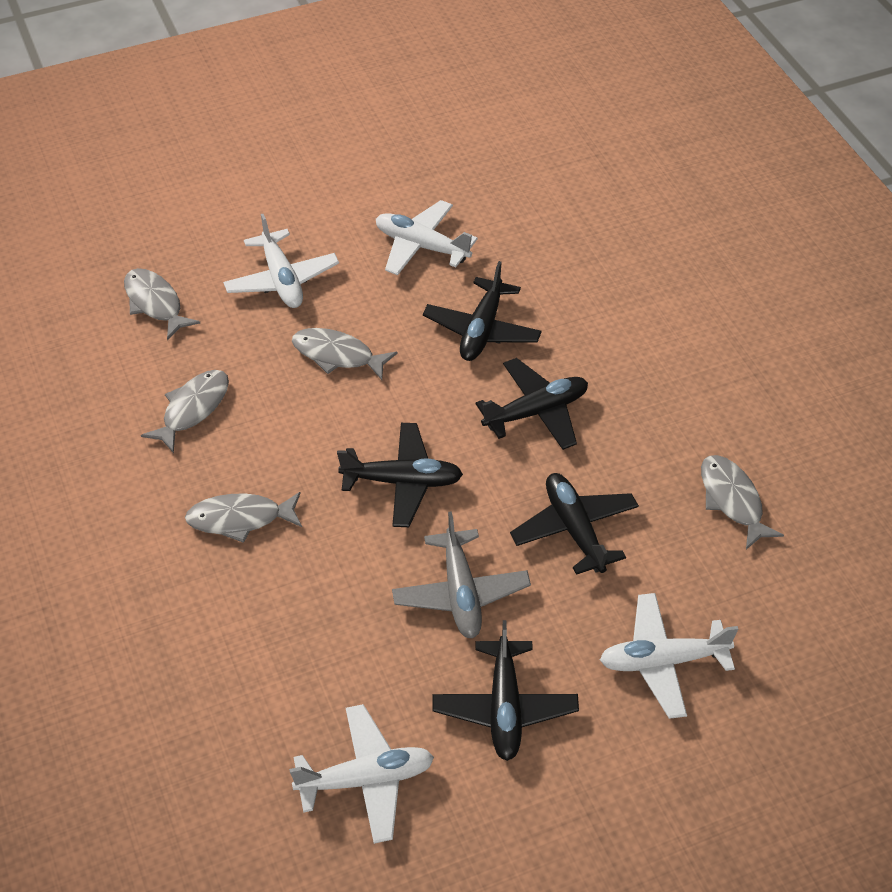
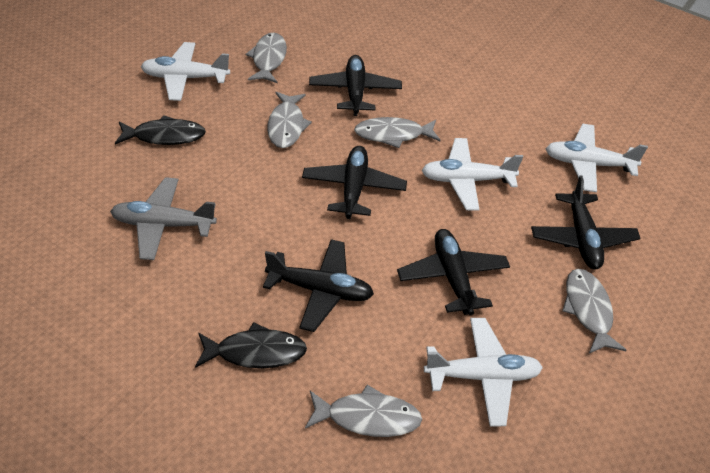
black fish: none = 0 -> [115,115,206,145] [195,322,307,368] = 2

